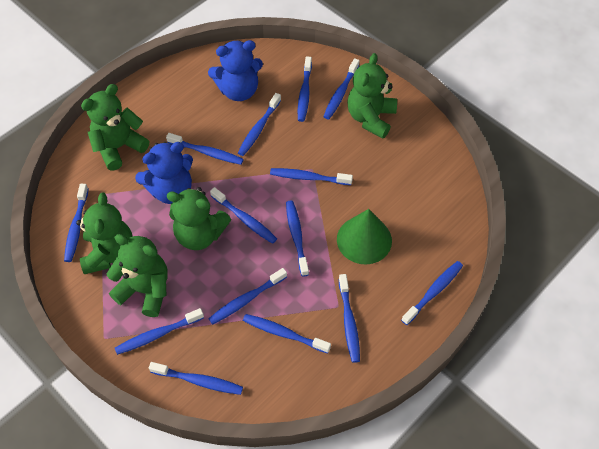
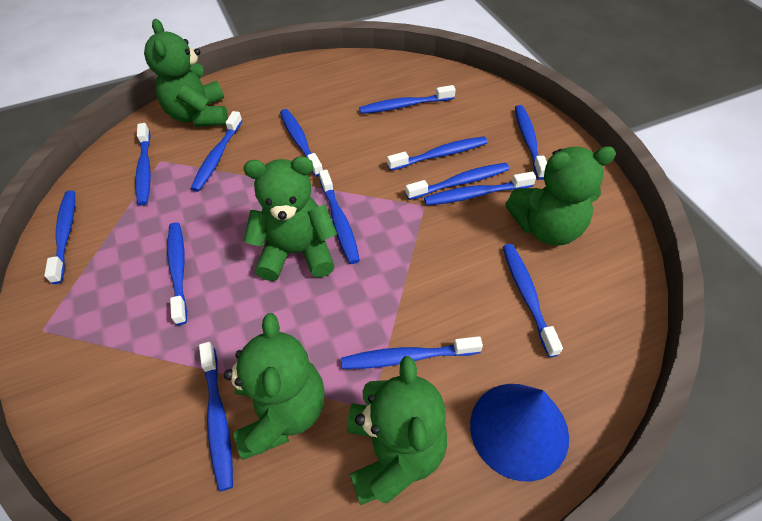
blue cone: none = 0 -> [470,384,569,482] = 1
blue teddy bear: [135,142,193,204] [208,40,263,101] = 2 -> none = 0
green cone: [337,209,392,265] = 1 -> none = 0

